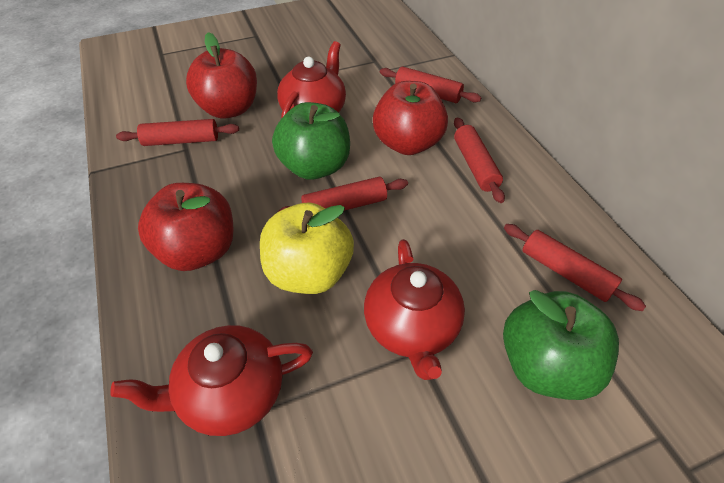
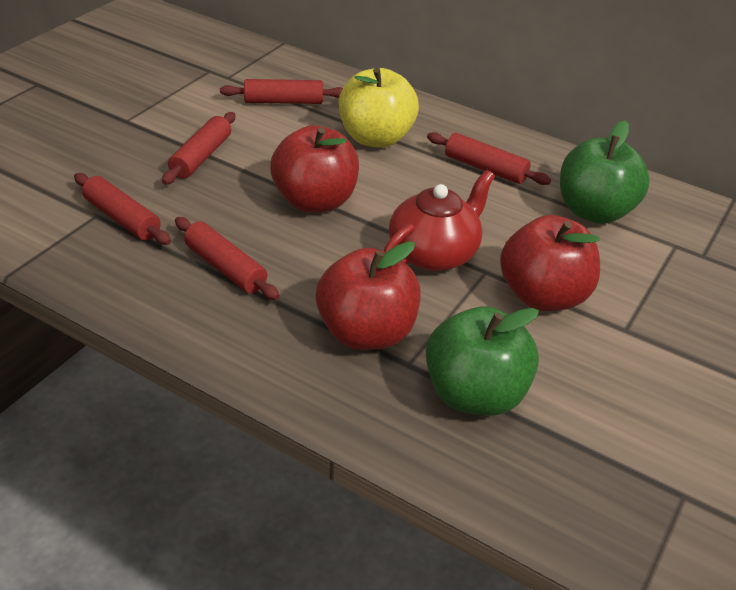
red teapot: [110,325,313,436] [277,41,346,119] [364,239,465,380] = 3 -> [384,170,495,271] = 1

